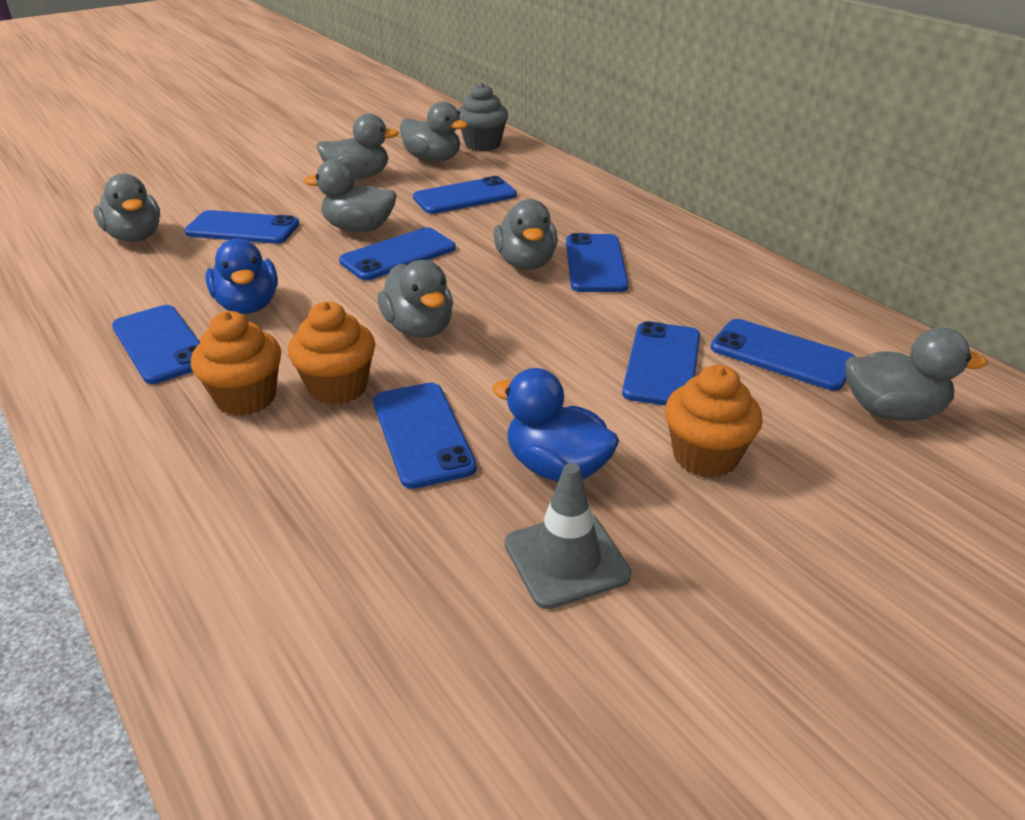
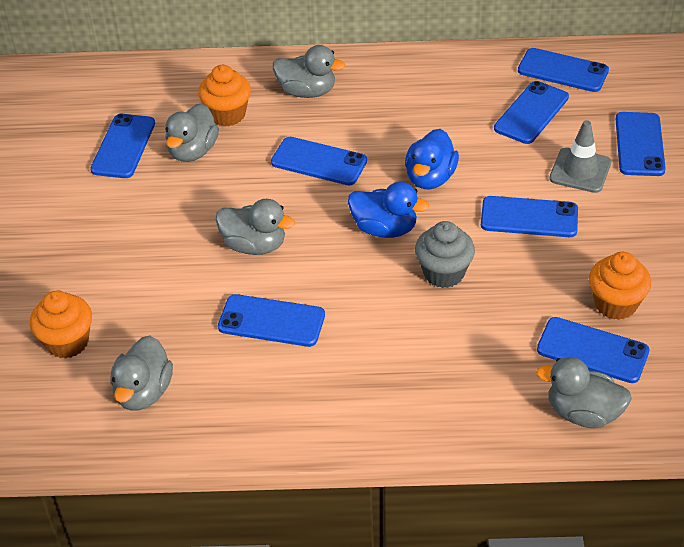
grey duck: [93,174,160,242] [304,159,396,232] [317,114,399,179] [377,260,453,338] [400,101,468,162] [493,199,558,270] [845,327,988,421] = 7 -> [110,335,173,411] [165,103,219,162] [216,199,295,255] [273,45,345,98] [536,357,632,428] = 5

